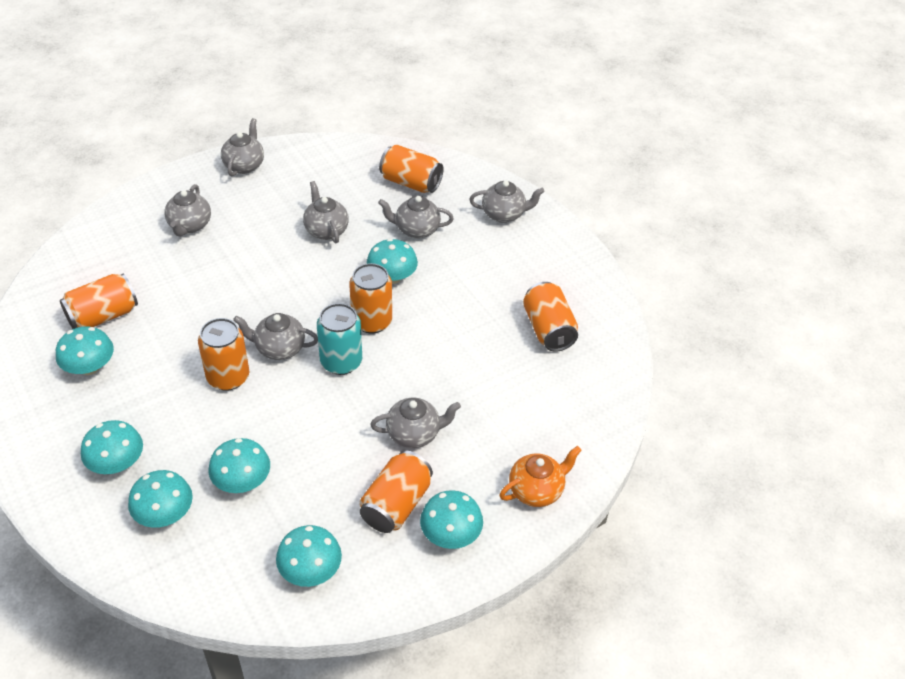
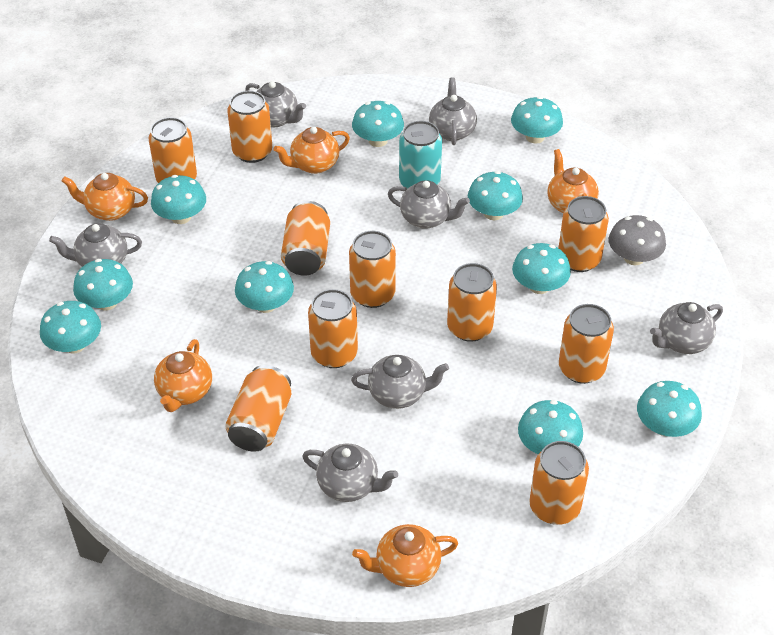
grey mushroom: none = 0 -> [608,215,666,265] = 1
orange can: [60,273,138,329] [198,318,249,391] [349,263,392,333] [360,450,433,533] [379,145,444,193] [523,282,578,352] = 6 -> [148,117,197,183] [225,365,291,452] [227,91,272,163] [281,201,330,276] [308,289,358,368] [349,231,396,308] [447,263,497,342] [529,441,589,525] [558,196,609,272] [559,304,614,384] = 10
orange teapot: [499,446,582,507] = 1 -> [62,173,148,221] [154,339,212,412] [274,127,350,174] [352,524,458,587] [547,149,599,213] = 5
turquoise mushroom: [56,326,114,375] [81,420,143,474] [128,470,193,528] [209,438,270,493] [276,525,342,587] [367,238,418,284] [420,490,483,549] = 7 -> [40,301,101,354] [73,259,133,311] [151,175,206,224] [235,261,294,313] [352,101,404,147] [468,171,523,221] [511,96,563,144] [512,243,571,294] [518,400,583,454] [637,381,702,437] = 10

